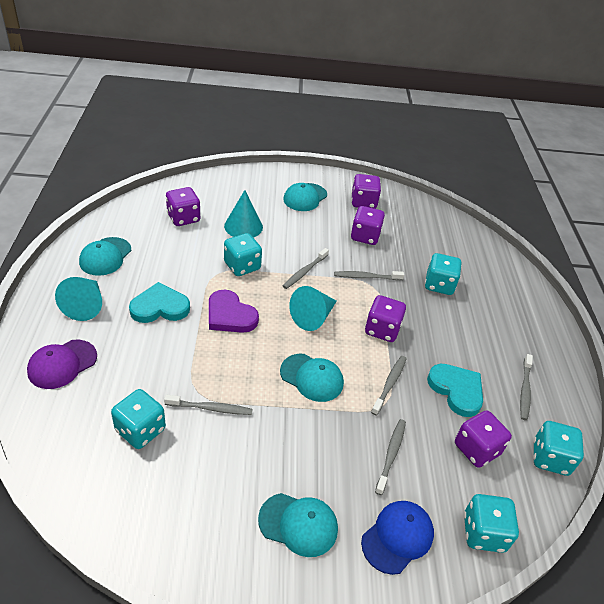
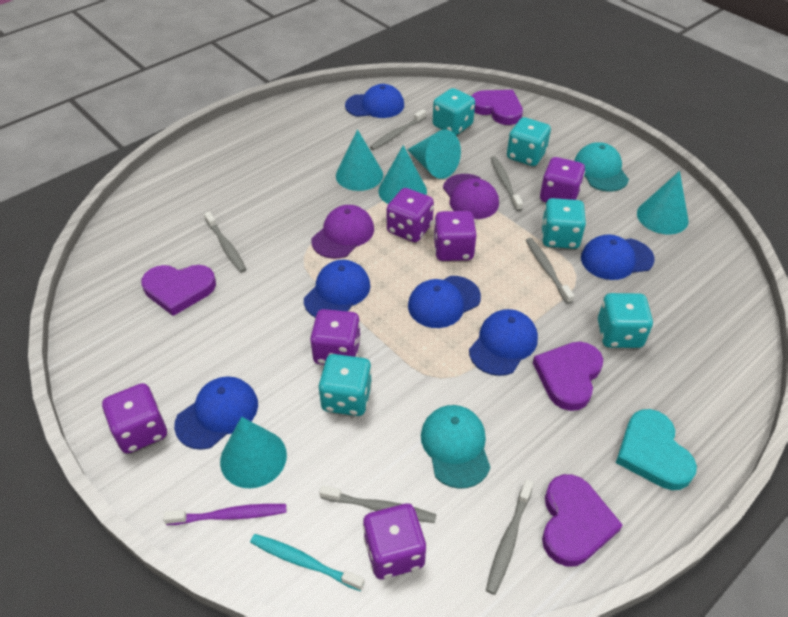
blue cap: [361,501,434,575] = 1 -> [174,376,258,450] [304,260,370,317] [345,84,404,118] [408,276,481,328] [469,309,538,376] [581,234,655,280] = 6
purple cap: [27,340,97,389] = 1 -> [311,205,374,259] [443,174,499,219] = 2
purple dice: [166,187,200,226] [351,174,381,209] [351,206,385,245] [365,295,406,342] [455,410,512,468] = 5 -> [102,383,167,453] [310,309,361,365] [363,504,427,579] [387,188,434,242] [433,211,477,261] [540,157,585,202] = 6
purple heart: [209,290,259,333] = 1 -> [141,265,216,316] [472,90,523,125] [533,342,603,411] [542,474,623,566] = 4
purple toothbrush: none = 0 -> [163,504,286,525] = 1
turquoise cap: [79,237,131,276] [258,493,338,557] [280,354,344,402] [283,183,327,211] = 4 -> [421,405,490,489] [574,142,629,192] = 2
turquoise cone: [55,277,102,321] [224,190,263,238] [289,286,337,331] = 3 -> [220,417,287,488] [336,129,383,191] [378,145,427,204] [407,130,461,179] [637,171,688,234] = 5
turquoise heart: [129,282,190,323] [427,364,483,417] = 2 -> [616,409,697,490] = 1
turquoise toothbrush: none = 0 -> [250,534,365,591] = 1

